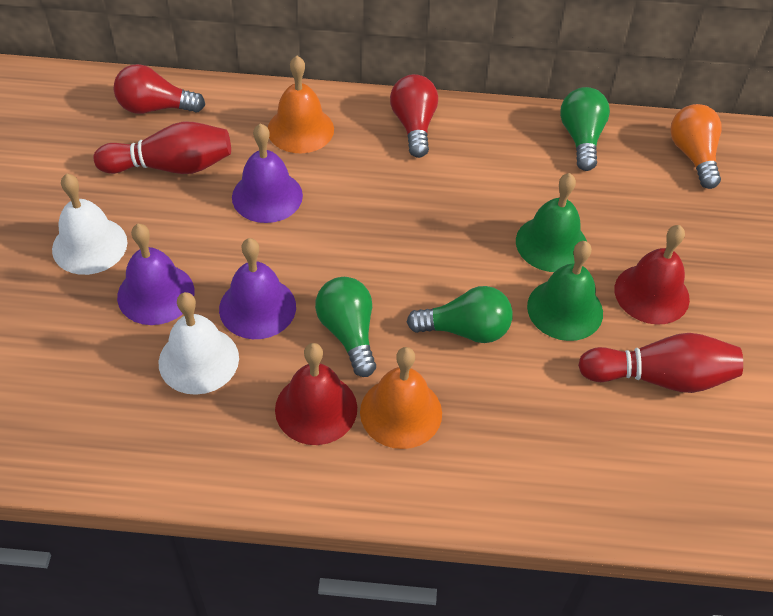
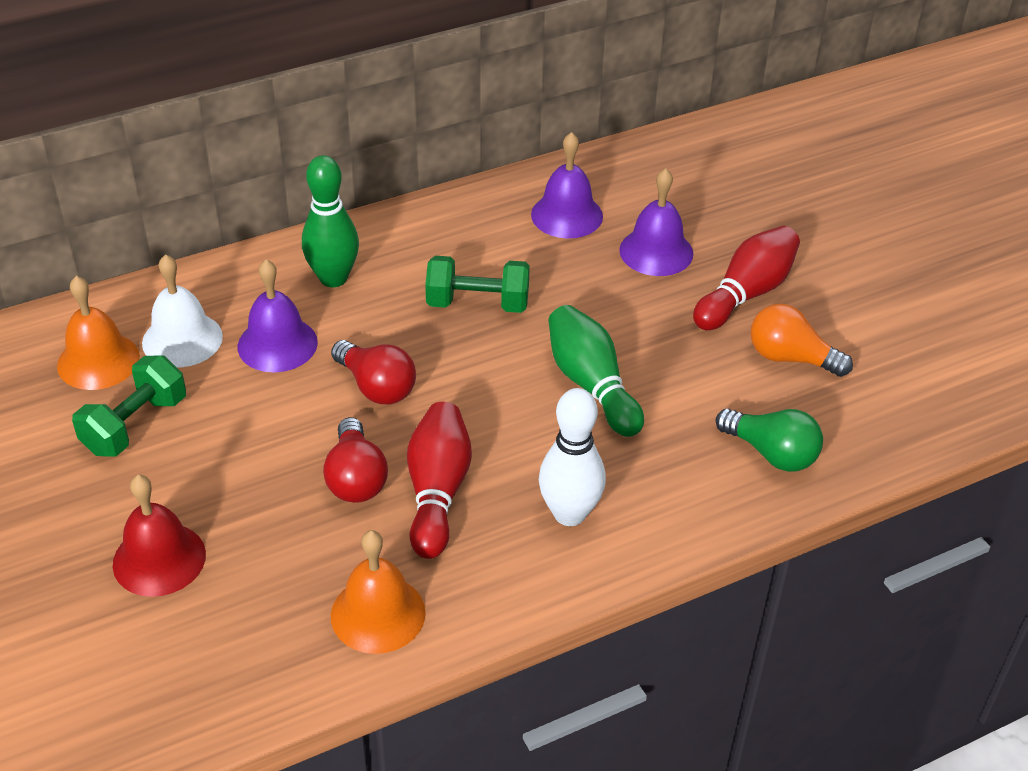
green bell: [516,173,587,272] [527,241,603,341] = 2 -> none = 0
green bowling pin: none = 0 -> [302,155,359,287] [548,305,644,437] = 2
green dumbbell: none = 0 -> [72,355,186,457] [425,256,530,313] = 2
green light bulb: [315,277,376,377] [407,286,513,343] [560,87,610,171] = 3 -> [716,409,823,472] = 1
red bell: [275,343,357,445] [615,225,690,325] = 2 -> [113,475,206,597] = 1
white bell: [52,173,127,275] [159,292,239,395] = 2 -> [142,254,223,367] = 1
white bowling pin: none = 0 -> [539,388,606,526] = 1

